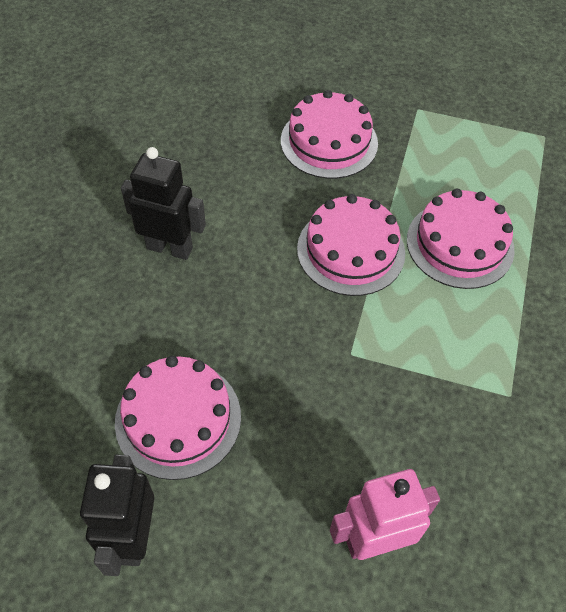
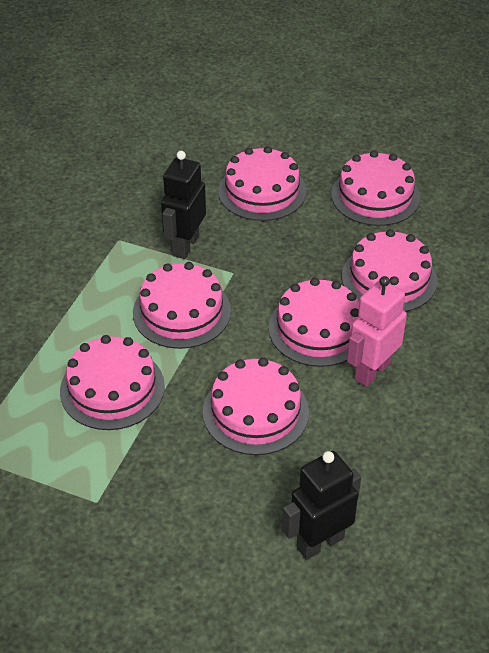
pink cake: [115,356,241,480] [281,90,378,179] [297,194,405,296] [407,189,514,289] = 4 -> [60,335,165,430] [133,262,231,349] [203,357,309,455] [218,146,306,221] [268,278,359,367] [331,150,420,226] [342,229,437,312] = 7

